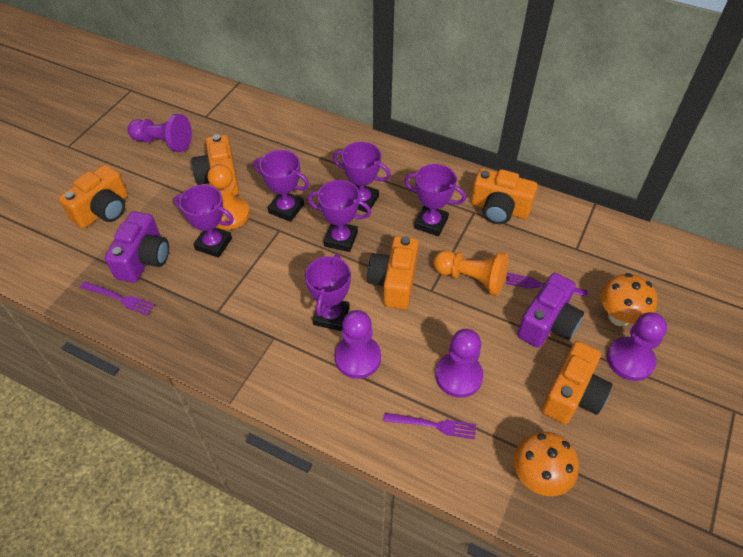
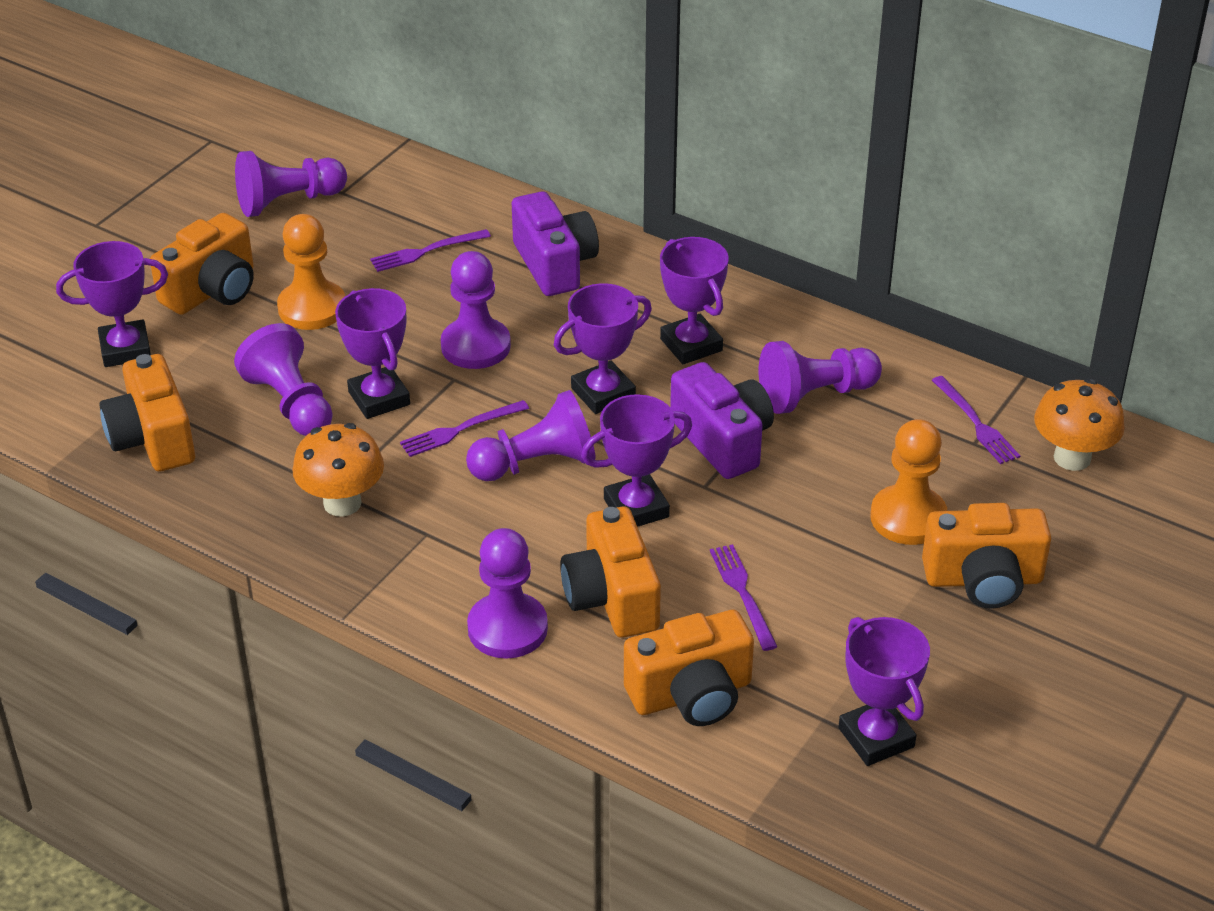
purple fork: [80,281,155,315] [383,413,476,439] [506,273,588,297] = 3 -> [370,229,491,272] [400,400,529,457] [710,544,778,651] [931,376,1020,464] = 4
purple pawn: [128,114,192,152] [335,310,381,379] [435,329,483,398] [607,312,667,381] = 4 -> [234,323,333,436] [235,151,347,217] [441,251,511,369] [466,390,596,481] [467,528,548,659] [759,341,882,414] = 6

